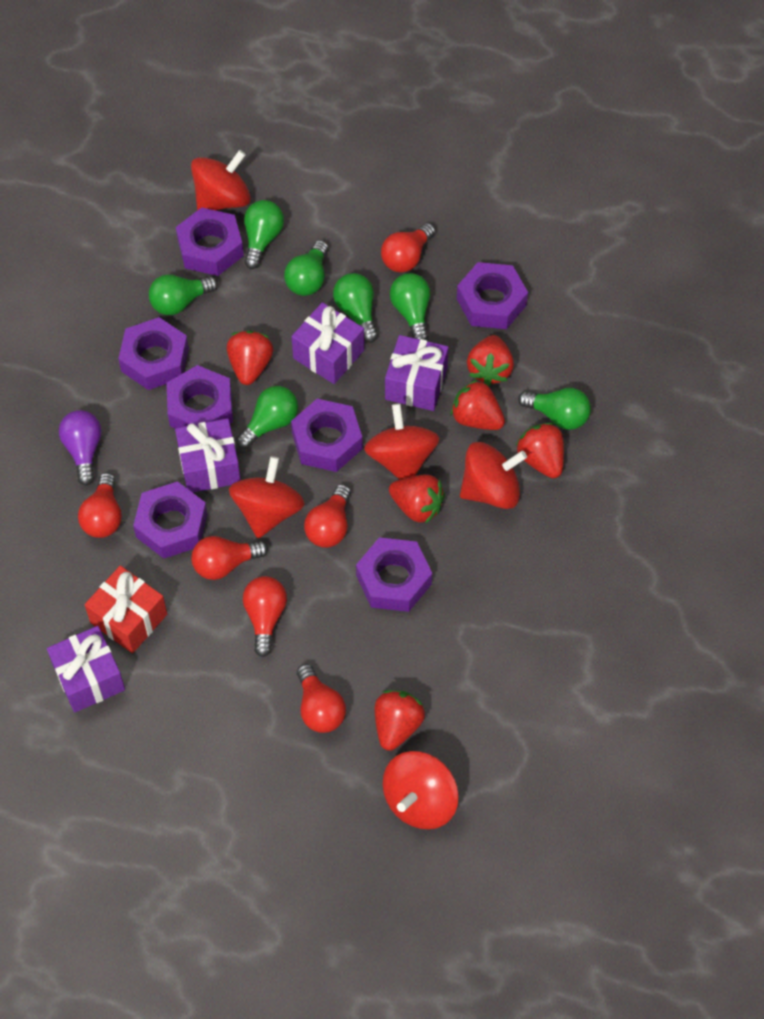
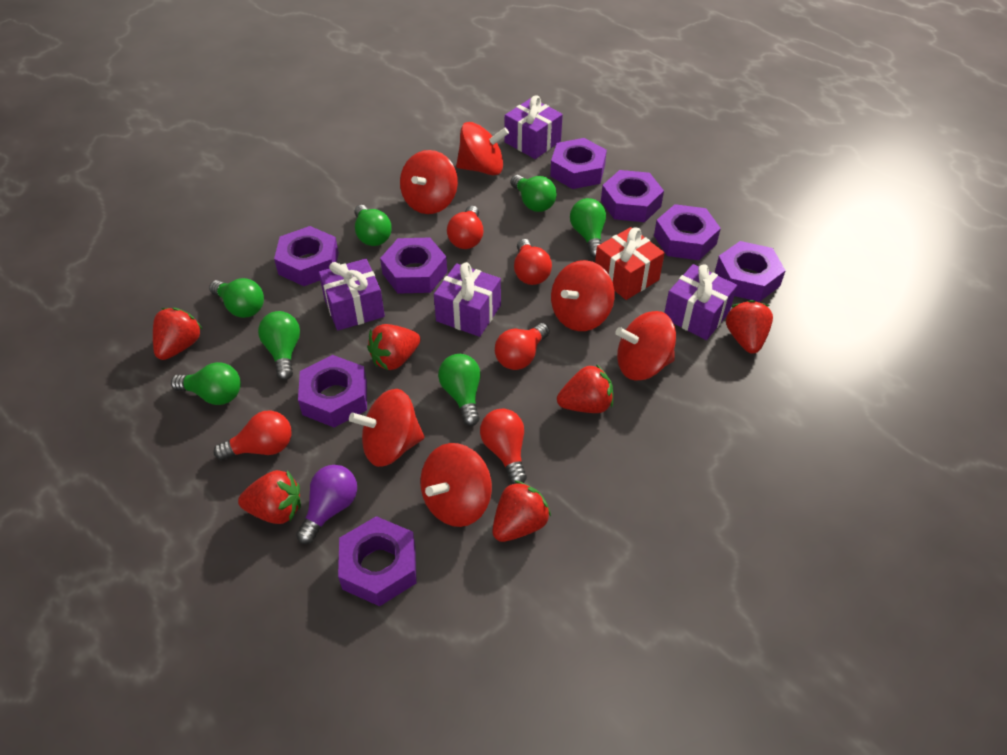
purple nut: [118,317,189,390] [133,481,207,559] [166,365,233,429] [176,207,244,276] [291,399,363,472] [356,537,432,612] [457,262,528,329] = 7 -> [274,226,339,286] [298,355,367,427] [338,516,417,606] [380,238,447,294] [550,138,607,189] [601,170,664,222] [654,204,721,260] [715,241,786,302] = 8
red light bulb: [78,473,122,538] [191,536,268,580] [243,576,287,657] [297,664,346,733] [304,484,351,548] [381,223,435,272] = 6 -> [213,411,292,460] [447,206,484,249] [480,409,527,484] [495,323,550,370] [514,239,552,285] = 5
red spinning top: [191,150,251,210] [229,456,305,538] [364,404,439,480] [383,751,459,829] [460,442,527,509] = 5 -> [349,389,424,467] [400,150,458,214] [420,443,492,527] [456,122,509,175] [551,260,615,331] [615,311,676,380] = 6

